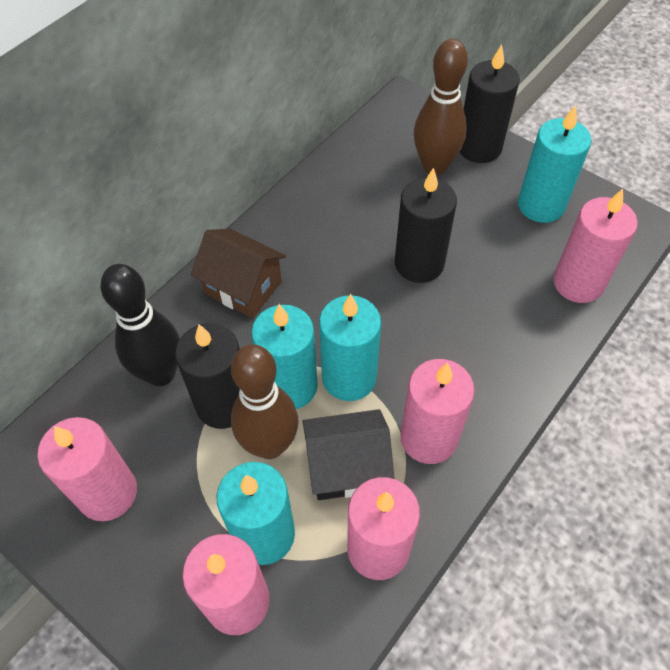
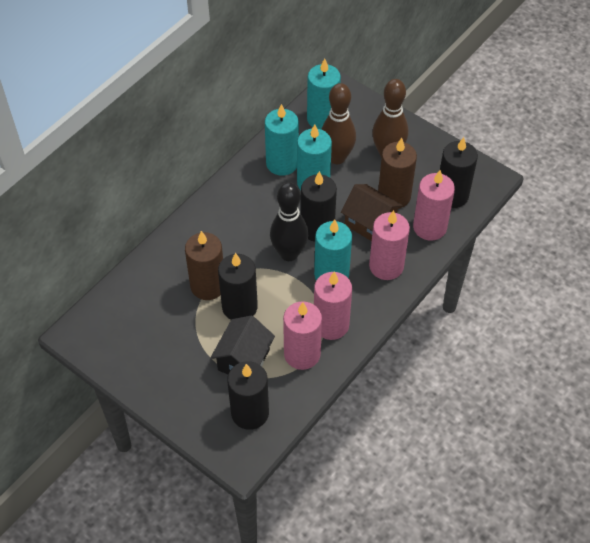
black candle: [175,323,240,429] [395,168,457,283] [460,44,520,163] = 3 -> [218,253,258,320] [227,361,269,430] [301,171,337,242] [440,137,478,208] = 4
brown candle: none = 0 -> [185,231,223,300] [378,138,417,209] = 2
pink candle: [37,417,137,521] [183,534,269,635] [347,477,420,580] [400,359,475,464] [553,189,638,303] = 5 -> [283,301,322,370] [314,272,352,340] [369,210,410,280] [413,170,455,241] = 4

